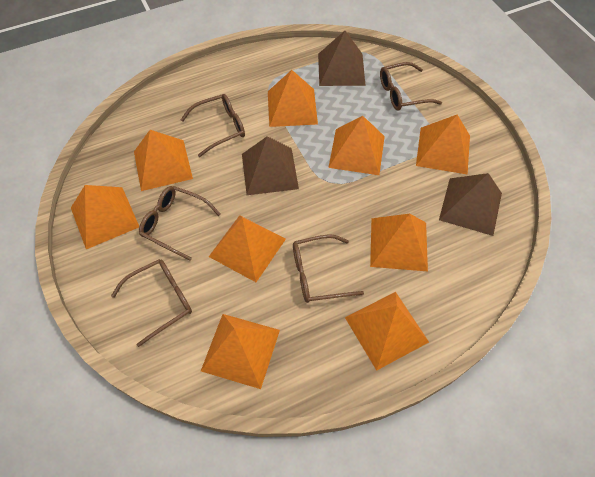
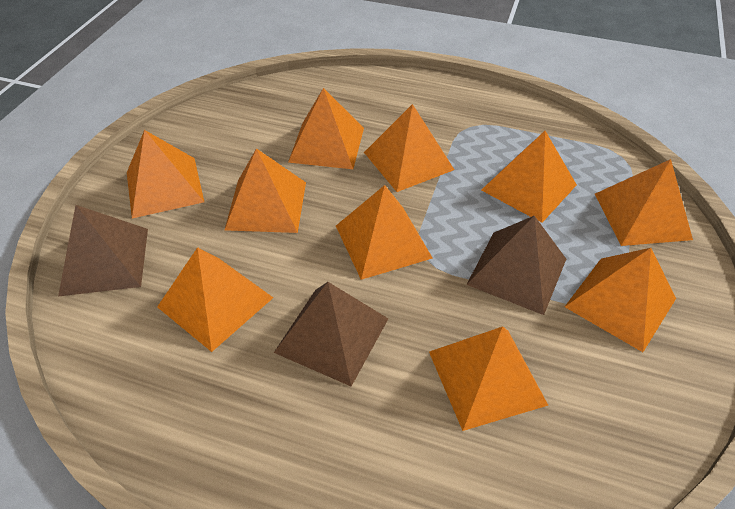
brown glasses: [111,259,192,347] [139,186,220,261] [181,94,245,157] [293,234,364,303] [380,62,442,111] = 5 -> none = 0
orange pyramid: [71,185,139,249] [134,130,193,191] [201,314,280,389] [209,215,286,282] [268,70,318,127] [328,116,385,175] [345,292,429,371] [370,214,428,272] [416,115,470,175] = 9 -> [127,130,204,218] [157,247,273,352] [225,148,306,233] [288,88,364,169] [336,185,432,280] [364,104,454,192] [429,326,548,431] [481,131,577,223] [565,248,676,352] [595,159,693,246] = 10

